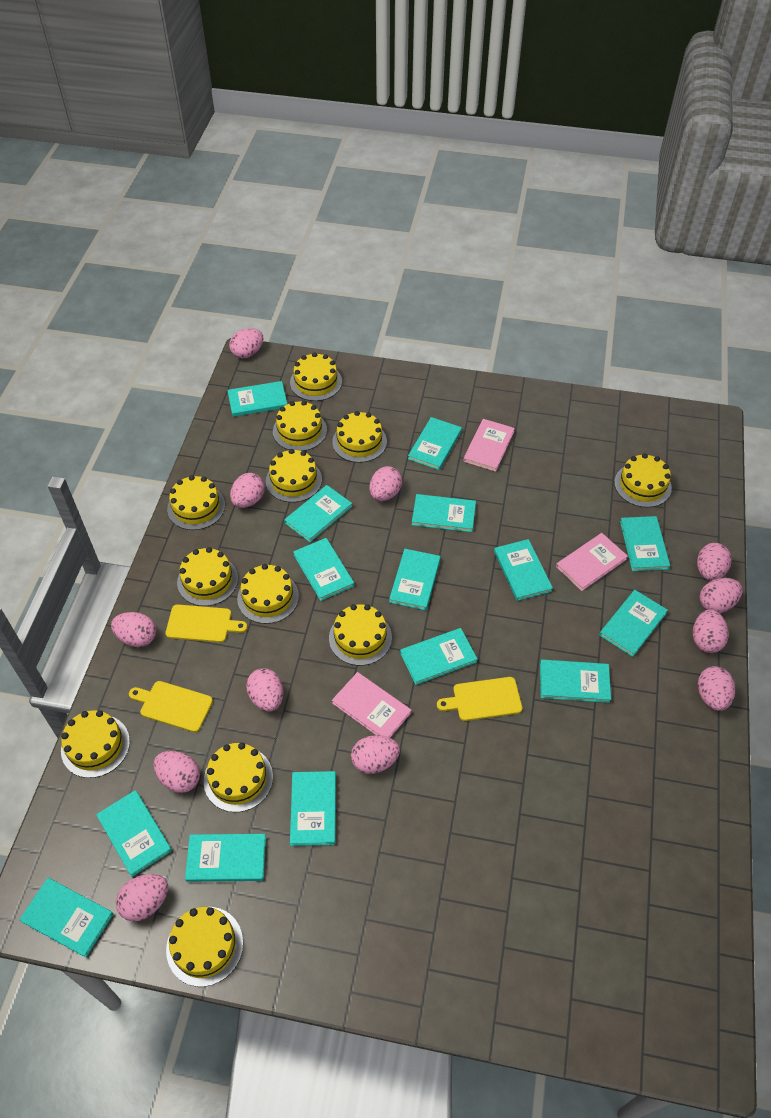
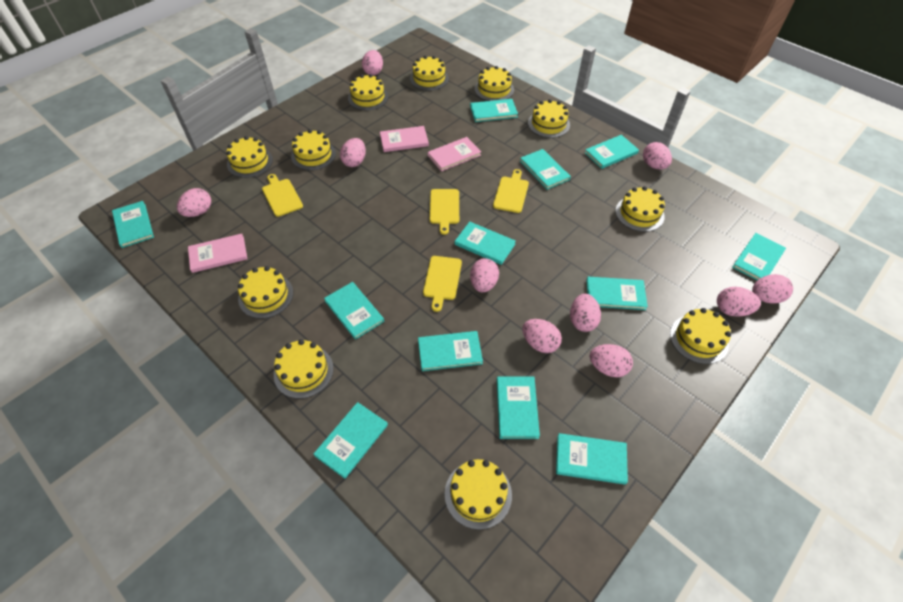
pink egg: [111,612,156,647] [116,874,168,921] [153,751,200,793] [229,328,264,358] [230,473,265,508] [246,668,283,712] [351,735,400,774] [369,466,402,501] [693,609,728,653] [697,543,732,581] [698,666,735,711] [700,578,743,613] = 12 -> [177,188,211,217] [340,138,366,167] [362,50,383,75] [470,258,499,292] [522,319,562,353] [570,294,601,332] [589,344,633,378] [643,142,672,169] [717,287,761,317] [752,274,793,304] = 10
turquoise book: [19,878,113,958] [96,790,172,877] [185,834,266,882] [227,381,287,417] [284,485,352,542] [290,771,336,846] [293,538,355,601] [389,549,441,610] [400,628,478,685] [408,417,462,470] [412,494,476,532] [494,539,553,601] [540,659,611,703] [599,590,668,657] [620,516,670,571] = 15 -> [112,201,154,248] [314,402,388,479] [324,282,384,340] [418,331,483,371] [455,221,516,265] [470,99,518,122] [497,376,540,439] [520,149,571,189] [556,433,628,485] [585,135,639,169] [586,277,648,310] [732,233,786,280] = 12
yellow cake: [61,710,130,778] [166,907,243,987] [167,475,225,530] [177,547,238,606] [204,742,273,812] [237,564,299,624] [266,449,322,502] [273,401,327,451] [290,352,342,401] [329,604,392,666] [332,411,387,463] [614,453,672,508] = 12 -> [226,136,273,178] [238,266,293,319] [274,339,334,399] [291,129,336,170] [348,74,388,110] [410,56,449,90] [445,459,512,530] [475,66,514,101] [528,99,570,138] [615,186,665,232] [670,308,731,364] = 11
yellow cutting board: [129,681,213,732] [165,604,247,642] [437,677,522,721] = 3 -> [262,174,303,217] [423,256,462,312] [430,189,459,235] [493,169,529,213] = 4

